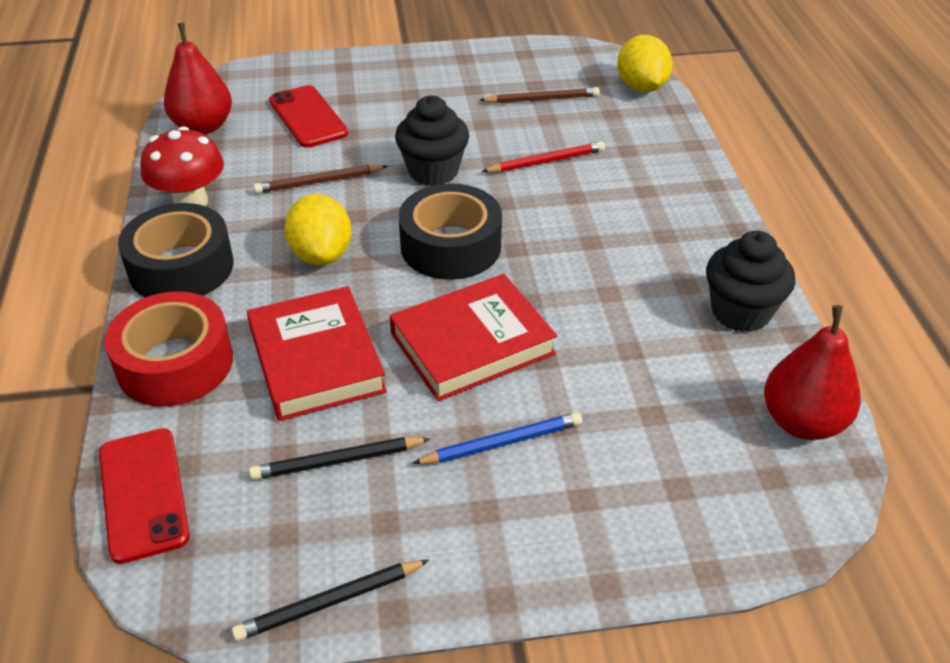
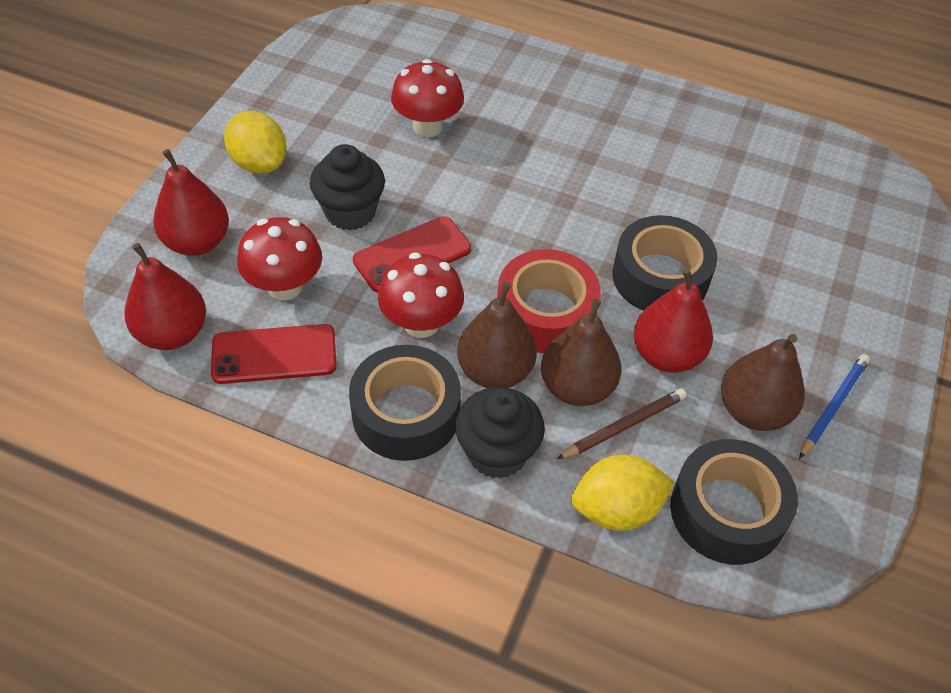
black pencil: [232,560,429,641] [249,437,430,480] = 2 -> none = 0
black tape: [118,203,234,298] [398,183,502,280] = 2 -> [349,345,461,461] [612,215,718,311] [670,439,798,565] = 3
brown pear: none = 0 -> [457,282,537,388] [541,299,621,406] [721,334,805,431] = 3
brown pencil: [253,164,388,194] [480,87,600,103] = 2 -> [557,389,687,459] = 1
red book: [247,286,387,421] [390,274,557,401] = 2 -> none = 0
red mushroom: [140,126,224,206] = 1 -> [237,217,322,301] [378,252,464,338] [391,59,464,137] = 3
red pear: [164,23,232,134] [764,305,861,440] = 2 -> [124,243,206,350] [153,149,229,256] [634,268,713,373] = 3
red pencil: [481,141,605,172] = 1 -> none = 0

